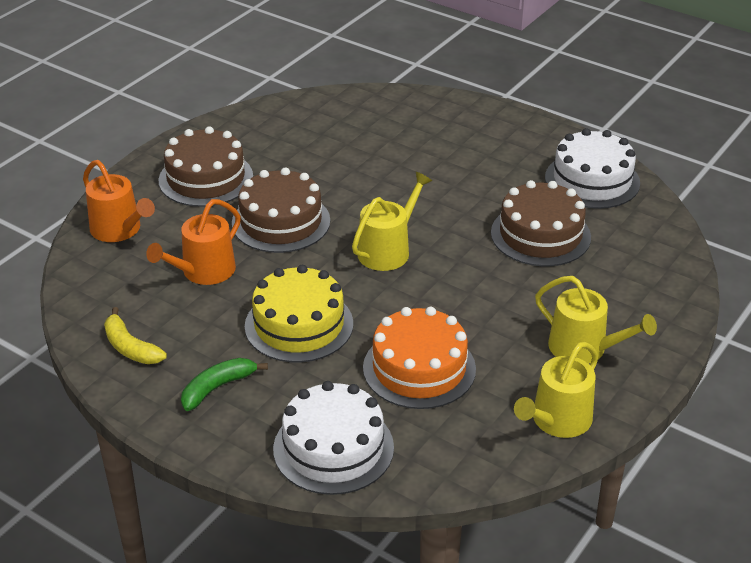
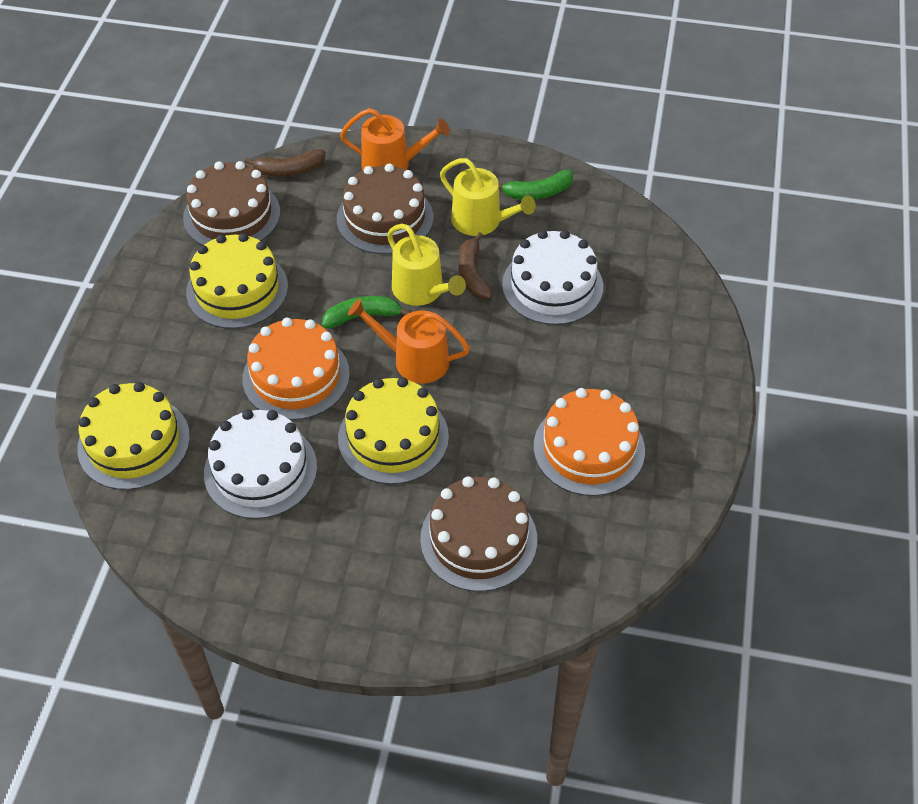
brown banana: none = 0 -> [244,149,326,177] [459,232,493,299] = 2
green banana: [181,358,268,411] = 1 -> [322,296,411,328] [499,170,573,200] = 2
orange cake: [363,307,476,409] = 1 -> [243,318,350,420] [533,388,645,496] = 2
yellow banana: [104,307,167,364] = 1 -> none = 0
yellow cake: [245,265,353,363] = 1 -> [77,382,190,490] [186,233,288,329] [338,377,449,484] = 3
yellow watering can: [352,172,432,271] [514,342,598,438] [535,276,657,364] = 3 -> [387,224,466,306] [440,158,535,236] = 2

